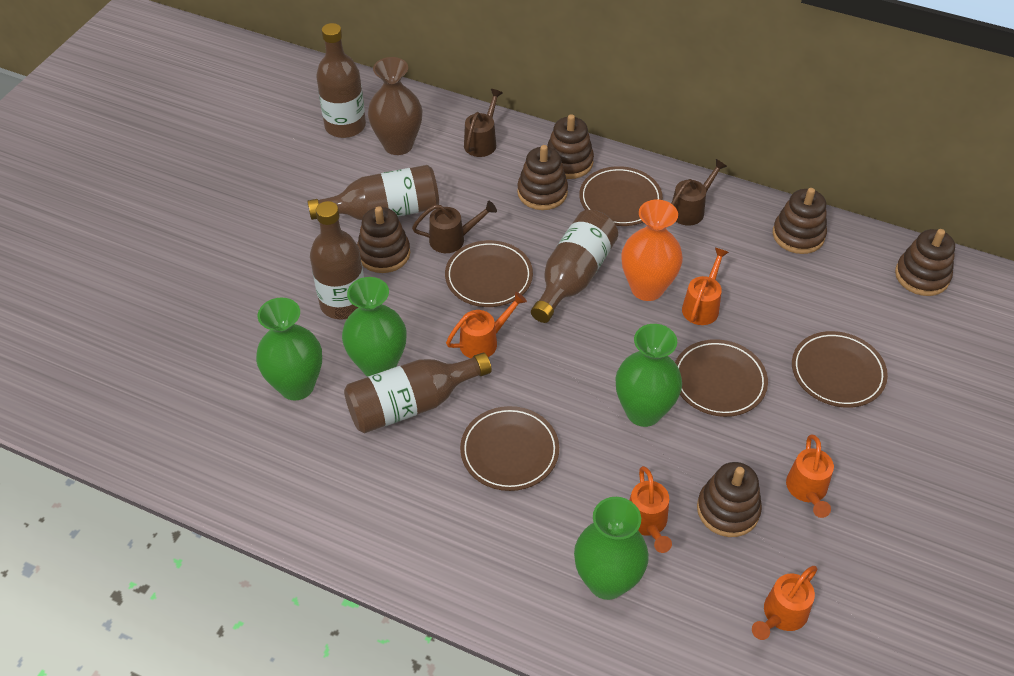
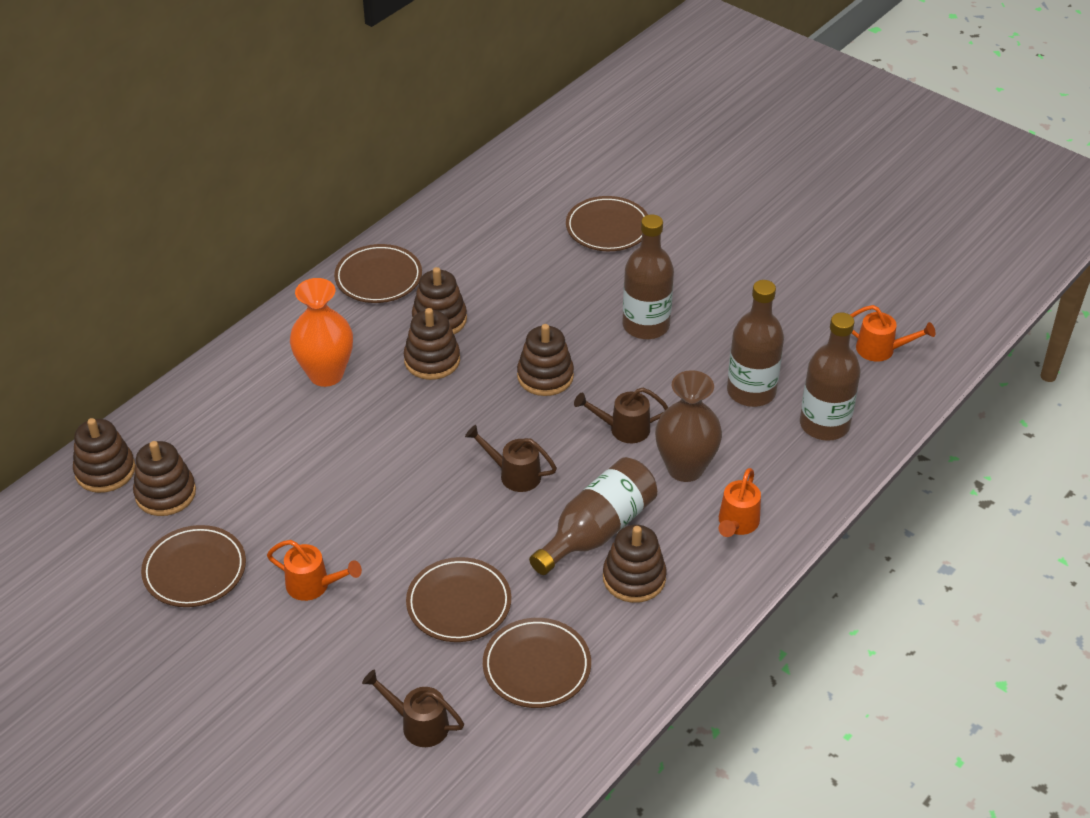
brown bottle: [307,165,439,220] [310,201,364,320] [316,23,366,138] [344,353,492,433] [531,210,618,323] = 5 -> [529,457,657,575] [622,214,674,339] [727,280,784,407] [800,313,861,441] = 4
green vase: [256,298,322,400] [342,277,407,377] [574,497,649,600] [615,324,682,427] = 4 -> none = 0
orange watering can: [446,292,527,358] [629,466,672,553] [682,248,729,325] [752,566,817,640] [786,434,834,518] = 5 -> [267,540,362,601] [718,468,761,537] [850,305,935,362] = 3

